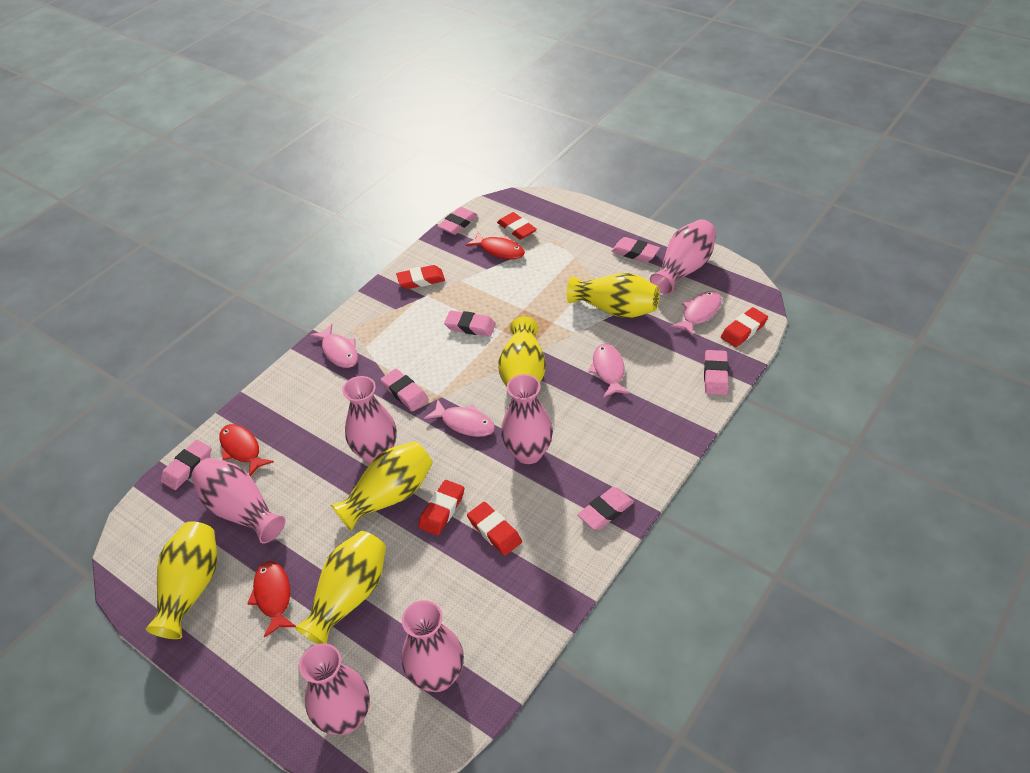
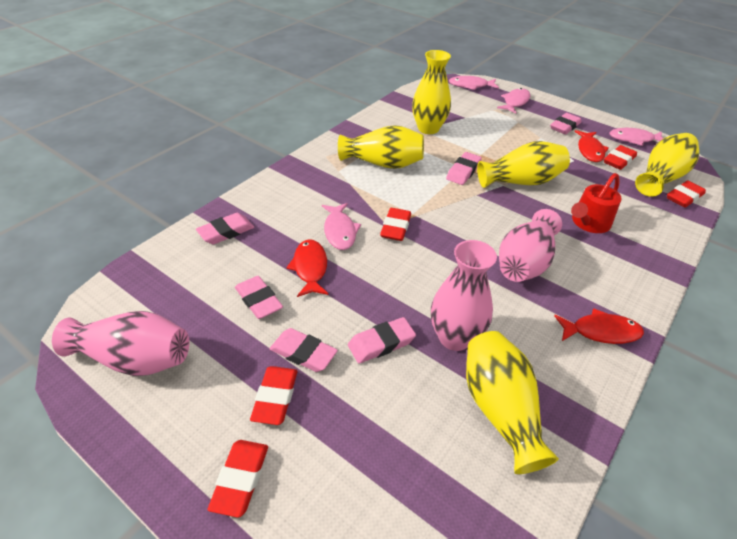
pink eraser: [160,440,211,490] [380,369,429,411] [437,207,478,235] [444,310,496,336] [577,487,634,530] [612,237,660,262] [704,350,729,395] = 7 -> [196,213,254,244] [235,276,283,319] [270,328,338,372] [348,317,416,363] [446,152,482,185] [550,113,581,134] = 6
pink vase: [191,458,286,544] [299,643,370,735] [342,376,397,464] [402,600,464,692] [501,374,553,464] [650,219,716,294] = 6 -> [52,311,189,376] [431,240,497,351] [499,209,562,282] = 3
red watering can: none = 0 -> [571,173,622,233] = 1

